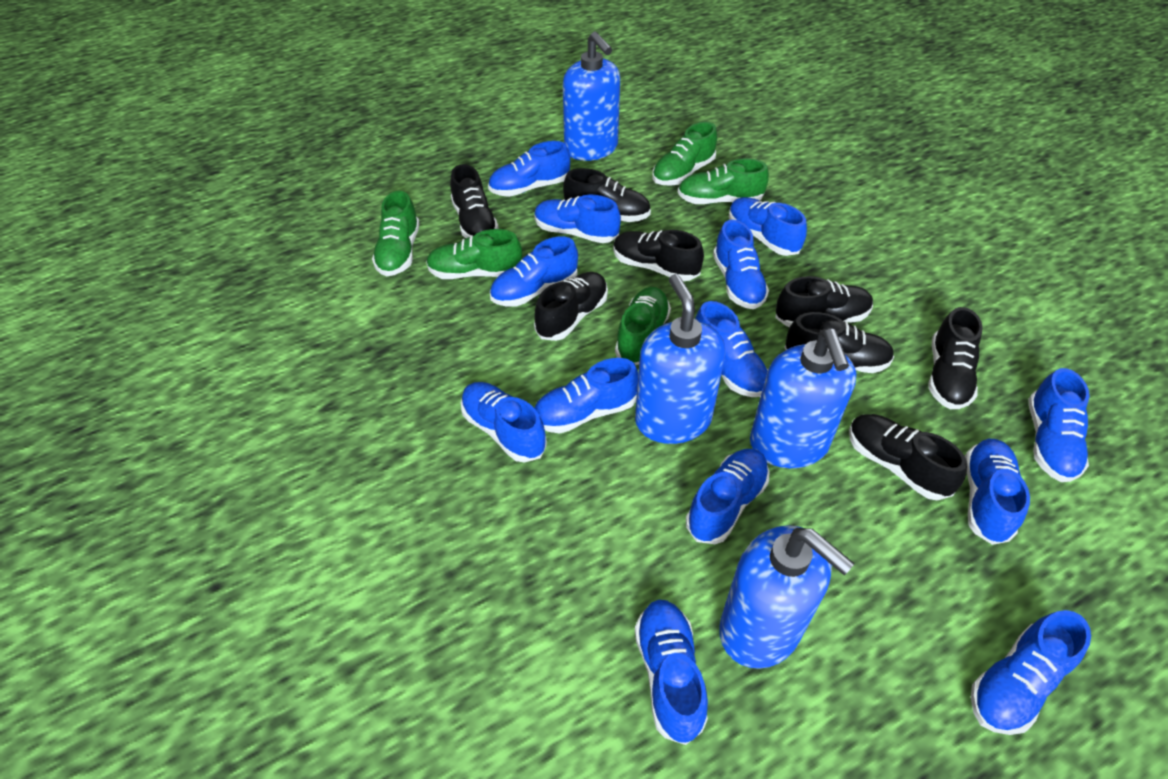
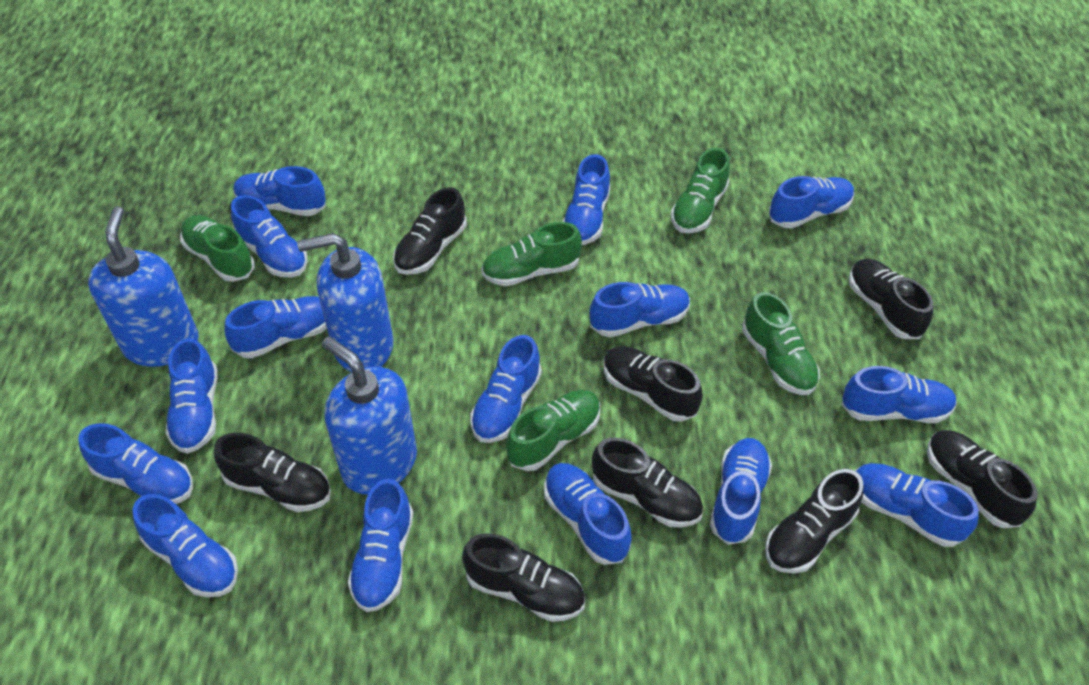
blue shoe: [461,382,547,463] [488,141,570,197] [490,236,578,307] [534,195,621,243] [534,358,638,433] [635,600,708,745] [686,449,769,544] [695,301,768,397] [713,220,769,309] [729,197,807,256] [965,439,1030,545] [971,610,1091,735] [1028,368,1090,482] = 13 -> [79,423,193,504] [132,494,238,597] [165,338,217,454] [224,296,327,358] [231,195,308,278] [233,166,326,216] [348,479,413,612] [470,335,542,443] [544,463,631,565] [563,154,611,245] [589,282,690,337] [710,438,772,545] [769,176,854,229] [841,366,957,423] [855,463,979,547] = 15
blue soap dispenser: [563,32,620,161] [635,274,725,444] [719,525,854,669] [750,329,856,468] = 4 -> [88,206,199,367] [297,233,393,372] [322,337,417,495] = 3

